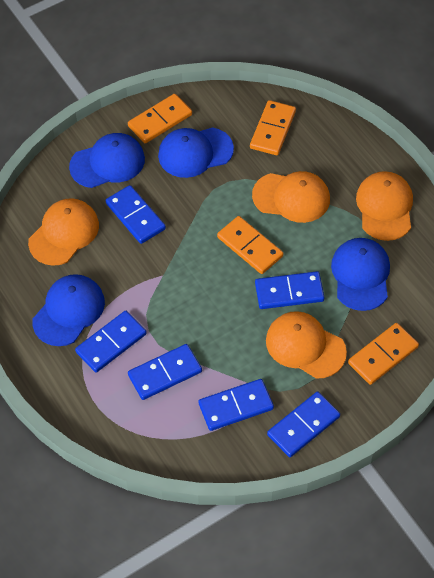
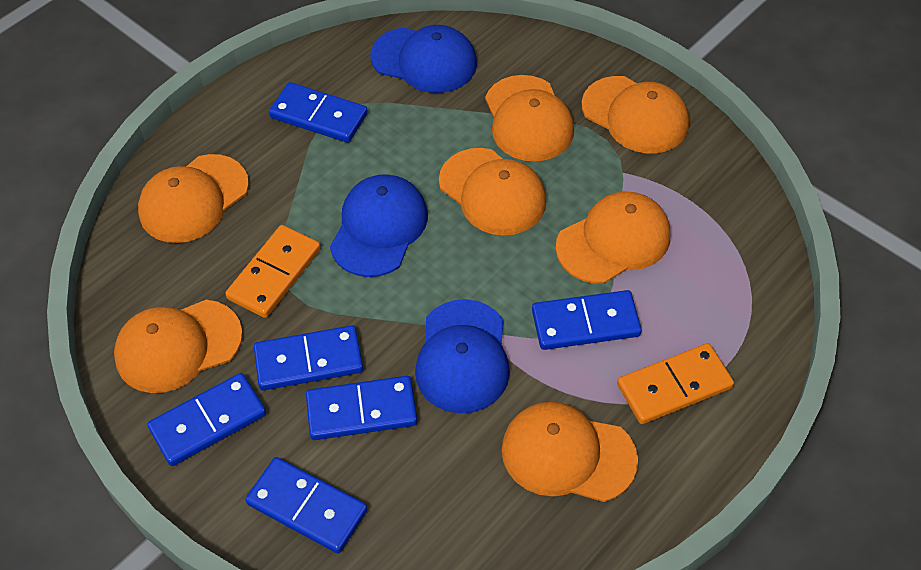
blue cap: [32,274,105,346] [69,133,145,188] [158,127,234,178] [331,238,390,311] = 4 -> [330,174,428,277] [370,25,477,93] [415,299,510,413] = 3
orange cap: [28,198,99,266] [252,171,330,223] [266,311,347,378] [356,171,413,241] = 4 -> [114,300,243,393] [138,154,249,243] [439,148,547,236] [485,75,574,162] [501,402,638,502] [556,191,670,284] [581,76,689,153] = 7
orange domino: [128,94,192,143] [217,216,283,274] [250,100,296,155] [348,323,419,385] = 4 -> [225,225,321,318] [617,343,734,424] = 2

